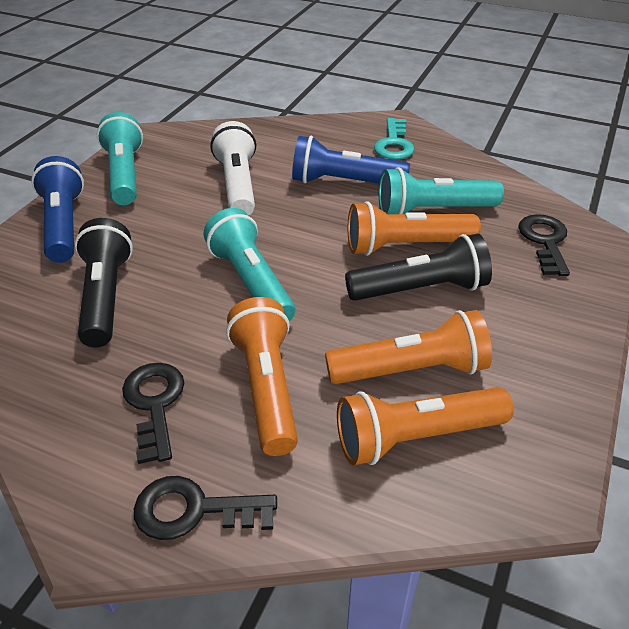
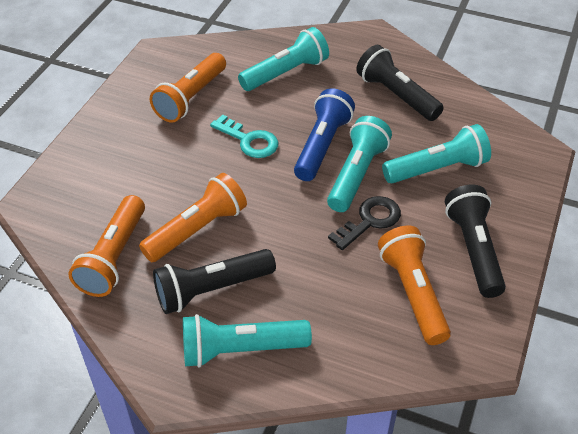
black flashlight: [75,218,133,347] [345,234,492,301] = 2 -> [153,249,276,314] [356,45,444,121] [445,185,506,298] = 3
black key: [122,363,184,464] [134,476,277,540] [518,214,570,276] = 3 -> [328,196,401,250] = 1
blue flashlight: [31,156,84,263] [292,136,410,183] = 2 -> [294,89,355,181] = 1
turquoise flashlight: [97,112,143,205] [204,208,295,321] [379,167,504,214] = 3 -> [183,314,312,368] [238,27,329,91] [327,116,392,212] [382,124,491,183] = 4
white flashlight: [210,121,256,216] = 1 -> none = 0

